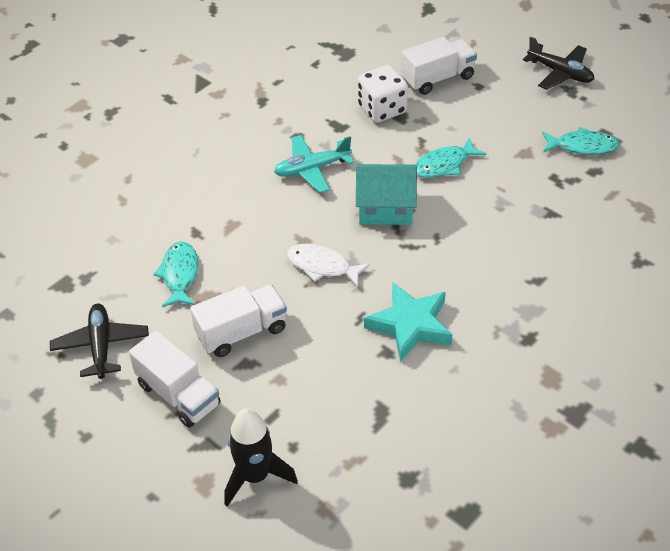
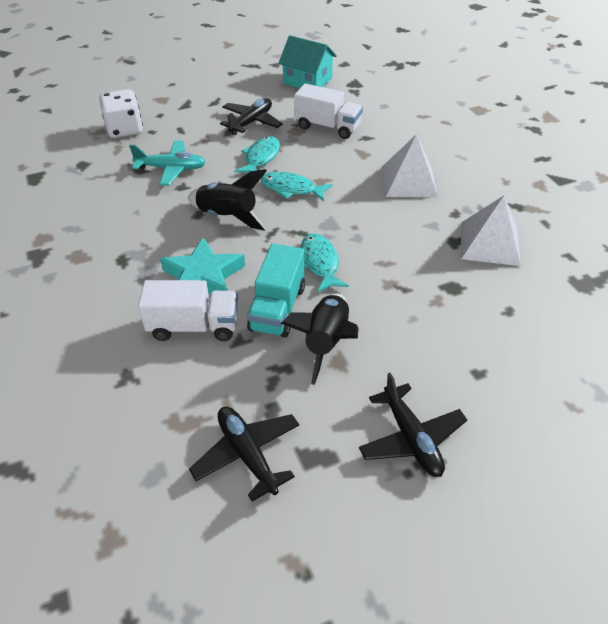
black plane: [50,304,149,379] [523,37,594,90] = 2 -> [189,407,299,501] [220,98,283,135] [359,373,467,477] = 3
black rocket: [224,409,298,507] = 1 -> [188,169,267,231] [281,293,359,385] = 2
turquoise truck: none = 0 -> [247,244,305,338] = 1
white fish: [287,244,371,287] = 1 -> none = 0
white pyramid: none = 0 -> [382,135,438,197] [461,196,521,266] = 2
white truck: [129,331,221,428] [190,285,287,357] [401,37,477,95] = 3 -> [138,280,238,341] [294,83,363,139] = 2

